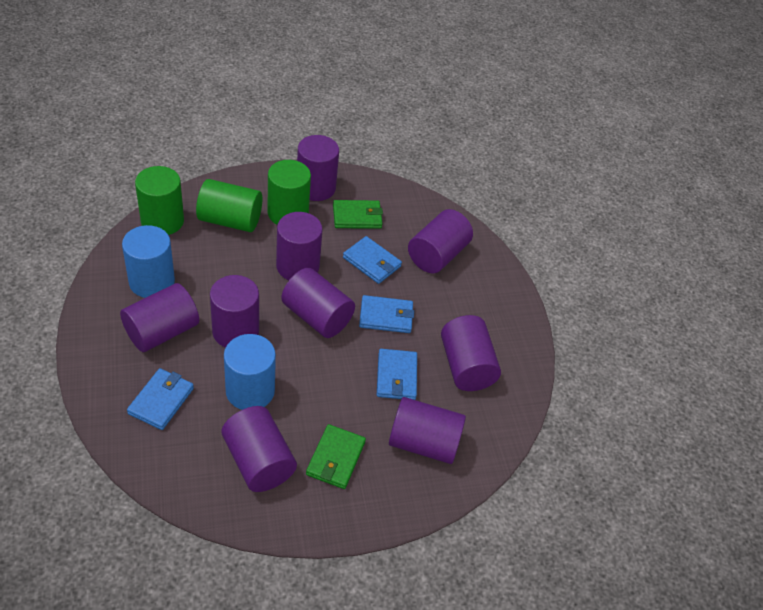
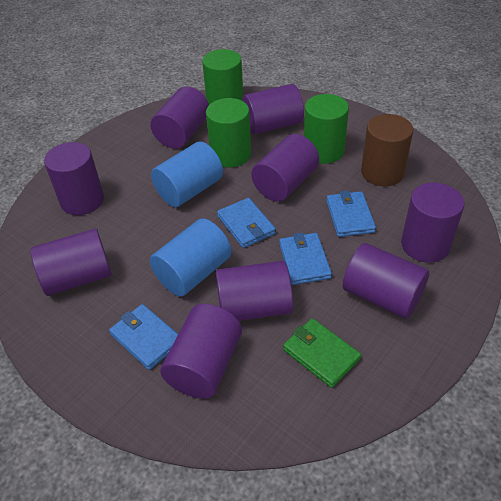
brown cylinder: none = 0 -> [361,114,413,186] = 1
green wallet: [306,424,366,489] [333,200,383,229] = 2 -> [283,318,361,388] = 1

